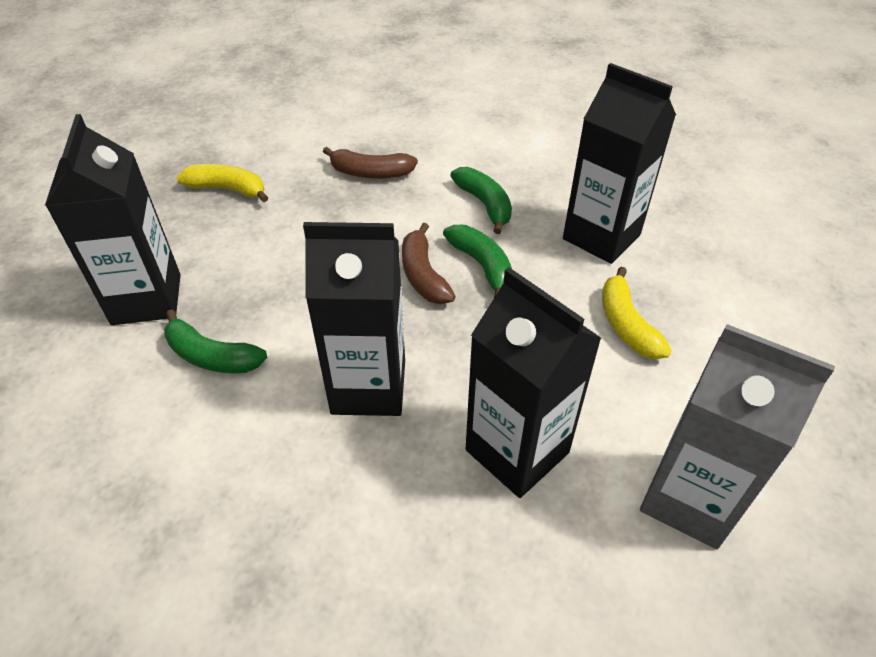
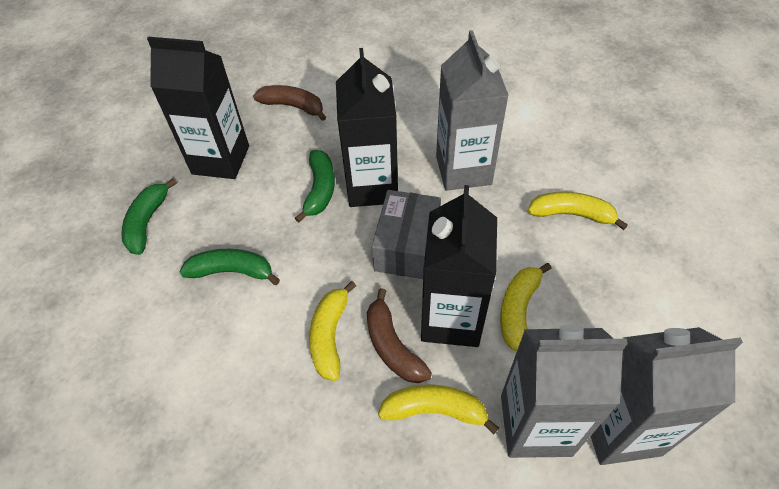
black carton: [45,114,181,325] [303,222,405,416] [466,267,602,498] [563,63,676,264] = 4 -> [147,37,249,179] [336,48,398,207] [421,185,497,347] = 3
grey box: none = 0 -> [372,190,441,279] = 1
grey carton: [640,324,835,549] = 1 -> [436,30,509,191] [501,324,628,458] [591,327,743,465] = 3
yellow banana: [176,164,268,202] [602,267,672,359] = 2 -> [309,281,356,381] [378,385,499,434] [500,263,552,351] [528,192,628,230] = 4

